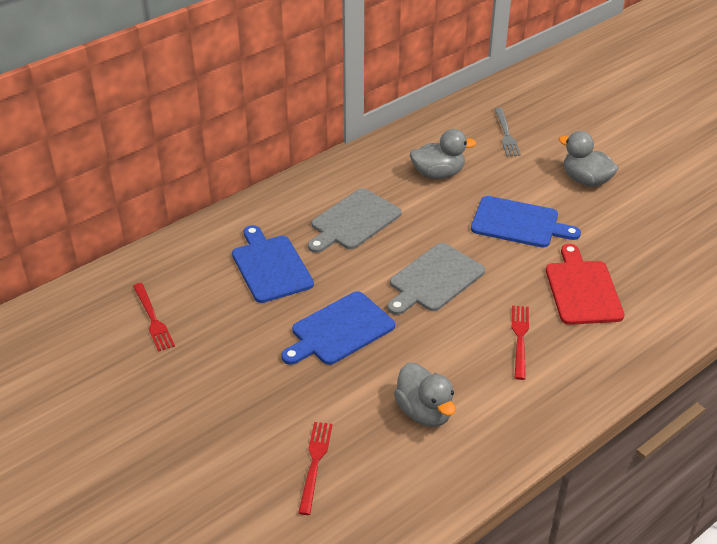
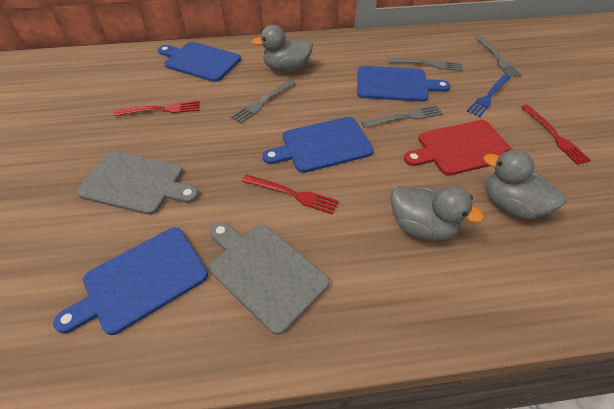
blue cutting board: [232,225,314,303] [281,291,395,365] [471,196,581,248] = 3 -> [53,227,208,335] [158,42,241,82] [262,117,374,173] [357,66,451,102] = 4
blue fork: none = 0 -> [467,74,511,117] = 1
grey fork: [495,108,521,157] = 1 -> [230,80,296,124] [361,105,443,128] [388,57,463,71] [476,36,521,77] = 4

